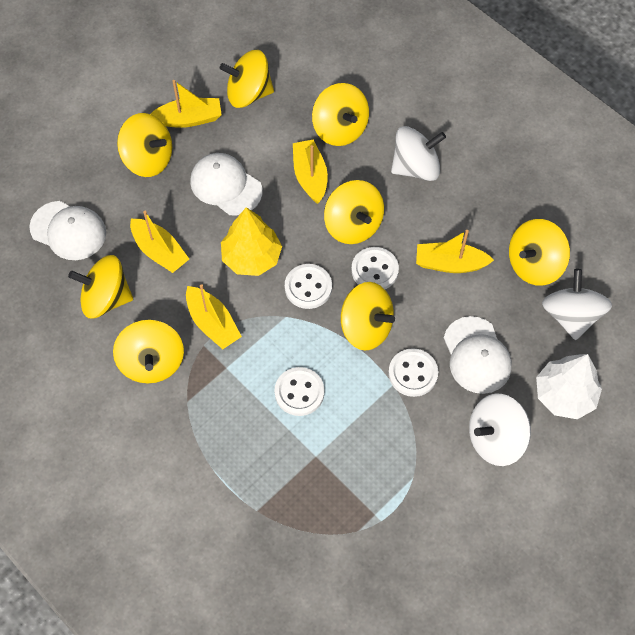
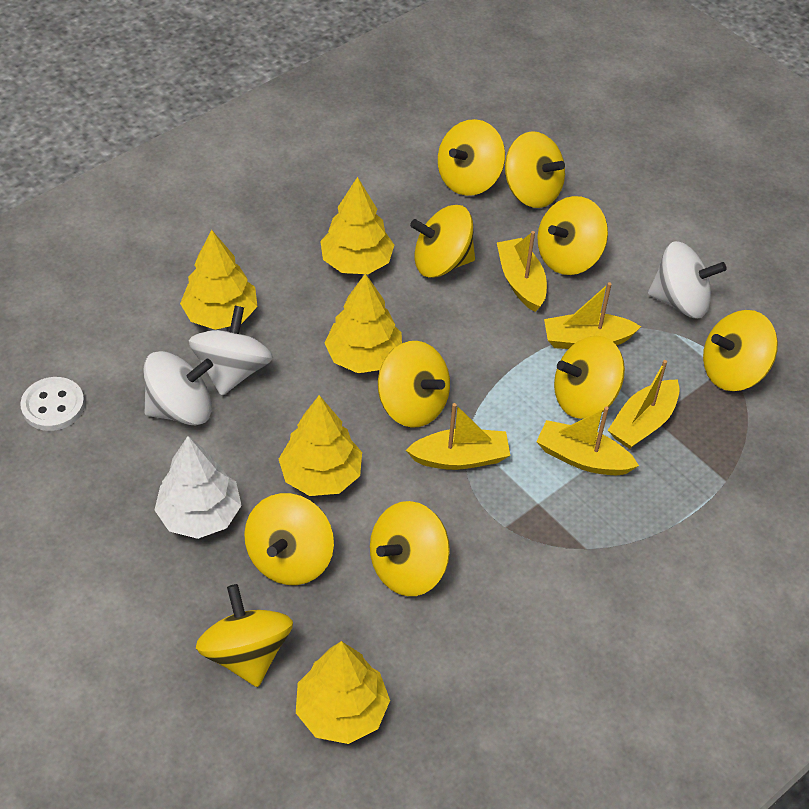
white button: [274,367,324,416] [285,264,332,309] [351,247,399,289] [388,348,438,397] = 4 -> [20,377,85,431] = 1
white cap: [29,201,106,260] [190,153,263,216] [444,316,512,394] = 3 -> none = 0
yellow spinning top: [68,255,133,318] [113,320,184,383] [117,113,172,177] [220,50,274,108] [312,83,369,146] [324,180,384,244] [341,282,395,351] [509,219,570,286] = 8 -> [196,584,293,687] [244,493,334,585] [370,501,450,596] [378,341,450,428] [410,205,475,278] [438,119,505,196] [505,131,565,208] [538,196,608,275] [554,336,625,419] [703,310,778,391] = 10
yellow tree: [221,207,282,276] = 1 -> [180,230,257,330] [279,395,362,496] [296,641,390,744] [320,177,394,274] [325,273,402,373] = 5

